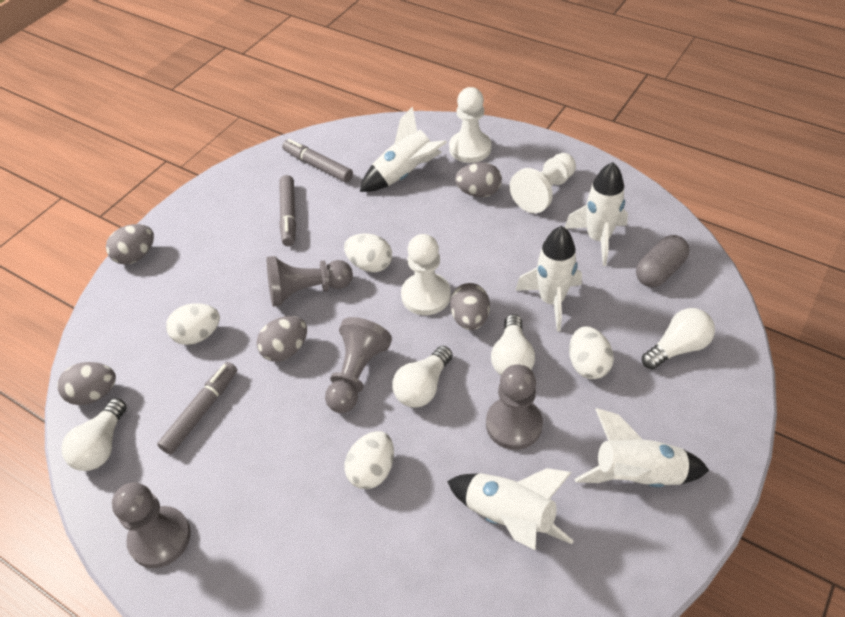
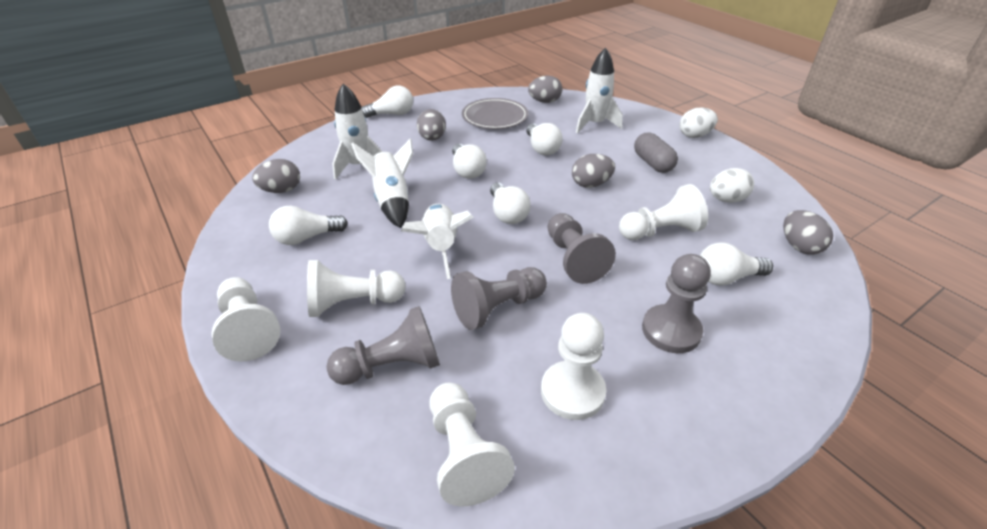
grey marker: [157,362,237,455] [279,175,296,246] [282,139,353,182] = 3 -> none = 0
grey plate: none = 0 -> [462,98,528,129] = 1
white egg: [166,303,220,345] [344,233,392,273] [344,431,394,489] [569,326,614,379] = 4 -> [680,108,718,138] [710,168,754,203] = 2
white light bulb: [61,398,126,471] [392,346,453,407] [491,314,535,375] [642,308,715,369] = 4 -> [269,206,348,245] [362,86,413,118] [452,144,487,179] [490,182,531,224] [526,123,563,155] [700,242,773,285] = 6
white pawn: [401,234,451,315] [449,87,491,163] [510,153,576,213] = 3 -> [211,277,280,362] [307,260,406,317] [429,383,515,507] [541,313,606,420] [619,184,708,240] = 5
white rocket: [360,106,447,192] [447,468,574,551] [516,226,582,331] [565,162,628,266] [575,408,709,487] = 5 -> [332,83,383,179] [351,138,413,228] [401,204,474,279] [576,47,623,133] = 4

